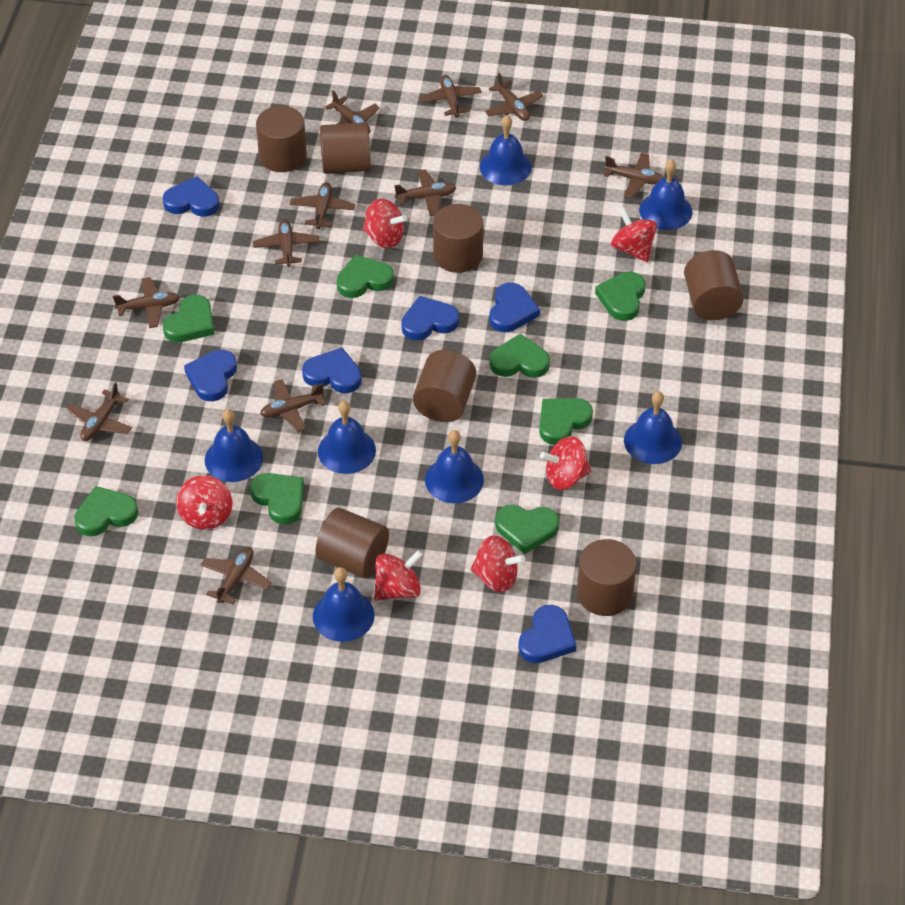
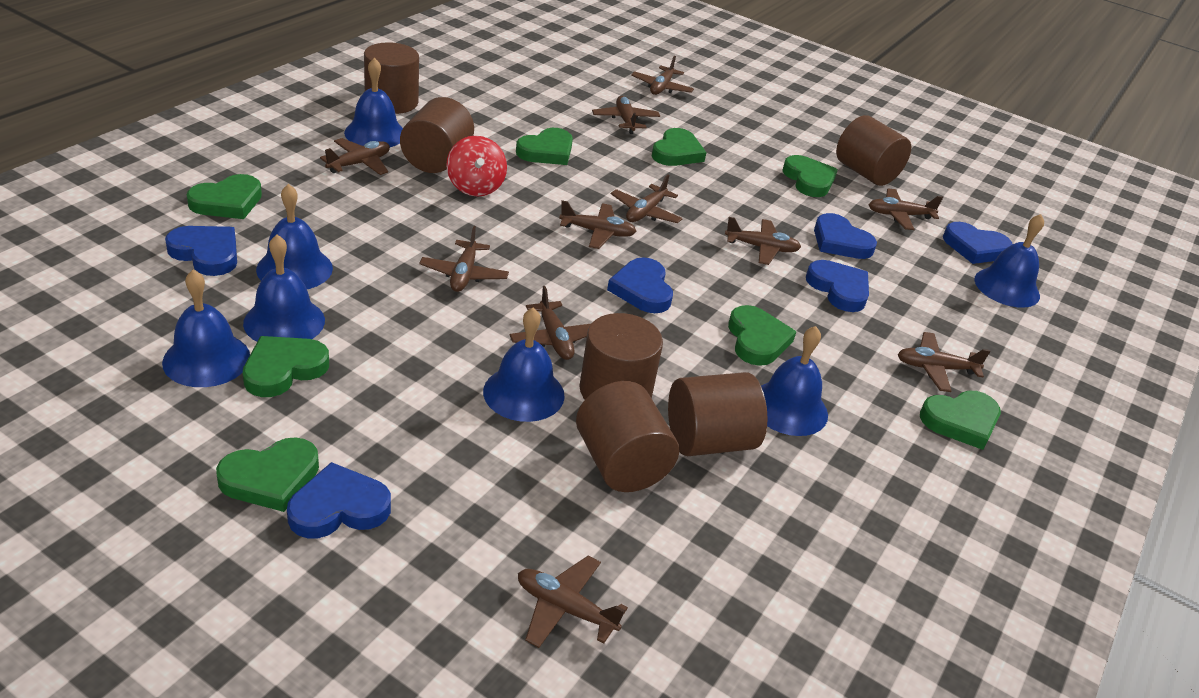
brown cylinder: [256,106,307,172] [315,508,389,578] [320,122,371,174] [413,350,476,422] [433,204,483,273] [577,539,637,616] [684,250,743,320] = 7 -> [364,42,419,114] [400,97,474,173] [576,381,679,492] [579,313,663,400] [668,372,767,456] [836,115,911,186] = 6
red spinning top: [176,476,232,530] [363,199,407,248] [374,550,423,601] [470,536,525,592] [540,436,591,490] [611,207,657,262] = 6 -> [446,136,507,197] = 1

